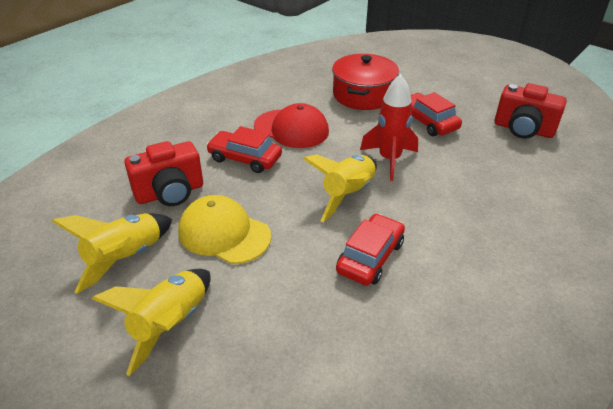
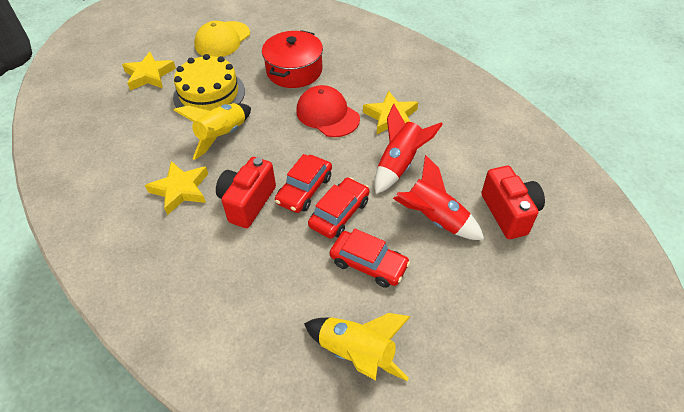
red rocket: [360,74,418,181] = 1 -> [374,104,443,194] [393,155,484,240] = 2
yellow cake: none = 0 -> [173,54,245,111] = 1
yellow rocket: [52,213,172,294] [92,269,211,376] [303,155,377,222] = 3 -> [174,103,251,160] [304,313,411,381] = 2
yellow star: none = 0 -> [122,52,176,91] [145,161,208,215] [363,91,418,134] = 3

